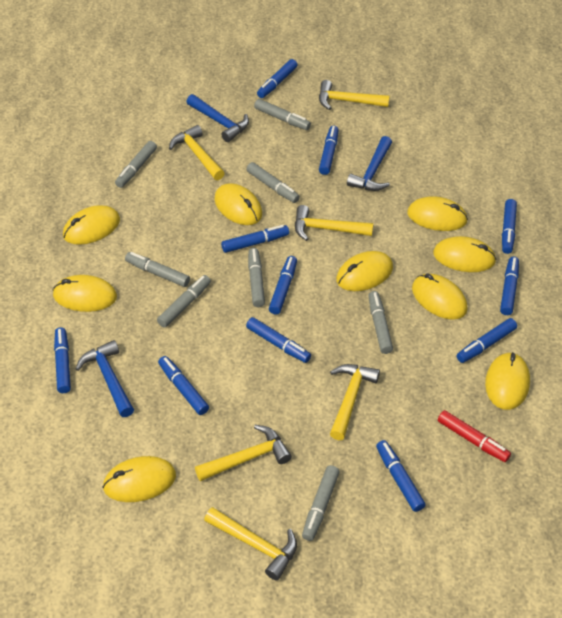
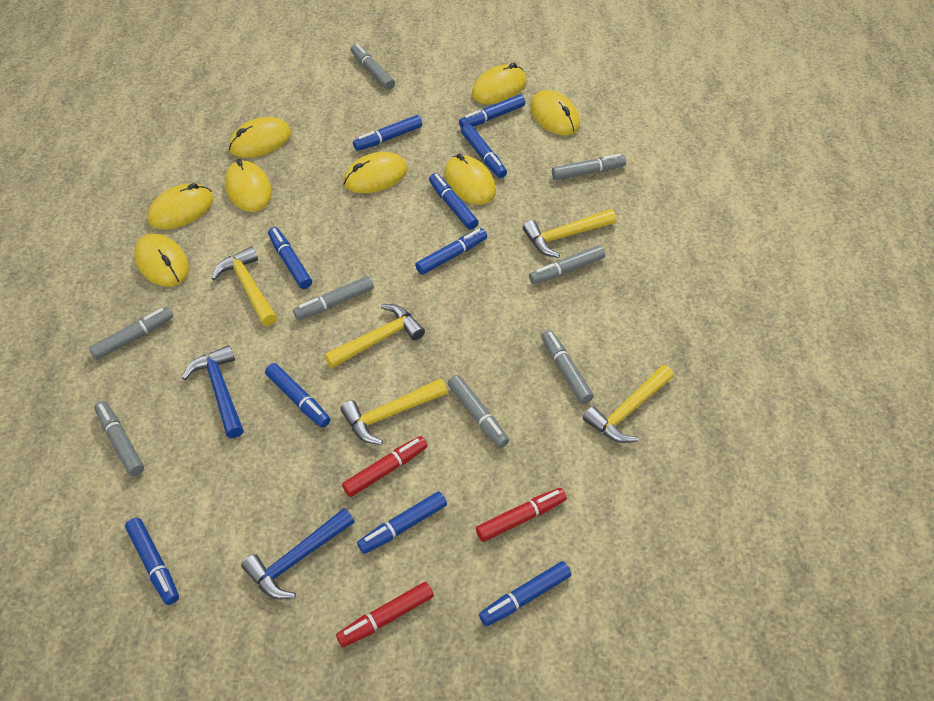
blue hammer: [76,340,134,417] [186,94,249,142] [347,136,392,191] = 3 -> [182,345,244,438] [241,508,355,599] = 2
blue marker: [54,327,71,393] [158,356,209,415] [221,225,289,253] [246,317,311,363] [257,59,297,98] [269,256,297,315] [319,126,339,175] [376,440,425,512] [457,318,517,363] [500,257,519,315] [502,199,517,254] = 11 -> [125,518,179,605] [265,363,331,428] [268,227,312,289] [353,115,422,151] [357,491,447,554] [415,228,487,275] [429,173,479,230] [459,94,525,129] [461,124,507,178] [479,561,571,626] = 10
red marker: [438,410,511,462] = 1 -> [336,582,434,647] [342,436,427,497] [476,488,567,542] = 3
yellow hammer: [169,125,225,180] [195,425,292,481] [204,507,297,581] [295,205,373,241] [319,80,390,110] [330,364,380,440] = 6 -> [211,246,277,326] [324,304,425,369] [340,378,448,445] [523,209,616,258] [583,365,674,443] = 5
yellow mouse: [53,275,117,312] [63,205,120,245] [102,456,176,502] [215,183,262,225] [336,251,393,291] [407,196,468,231] [412,273,468,320] [433,236,497,272] [485,352,530,410] = 9 -> [134,234,189,287] [147,183,214,229] [225,159,272,212] [229,117,291,158] [343,152,408,193] [444,154,496,205] [472,63,527,104] [530,90,580,136] = 8

